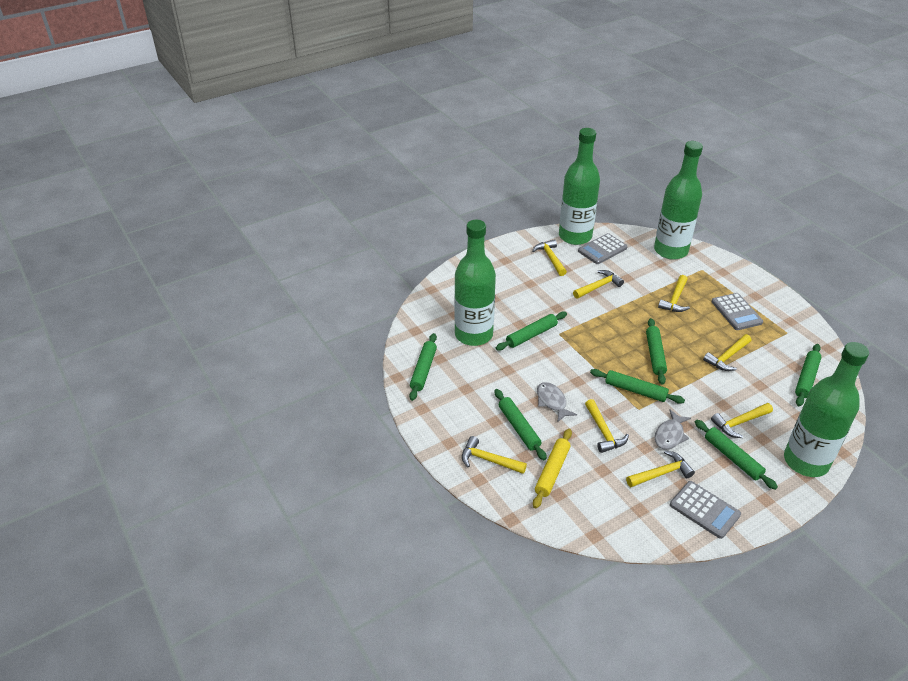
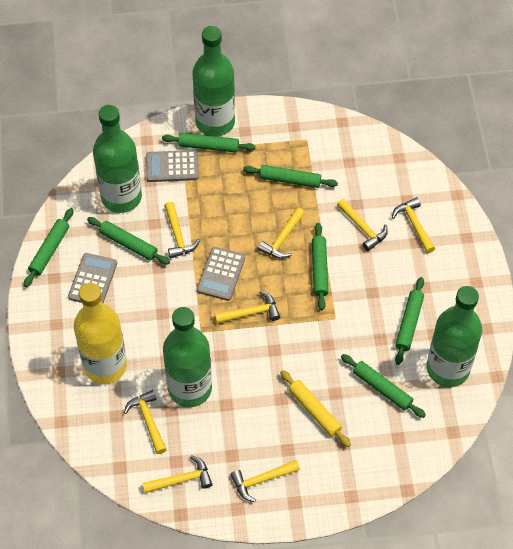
grey fish: [537,382,577,422] [655,410,691,450] = 2 -> none = 0
yellow bottle: none = 0 -> [74,283,127,384] = 1

